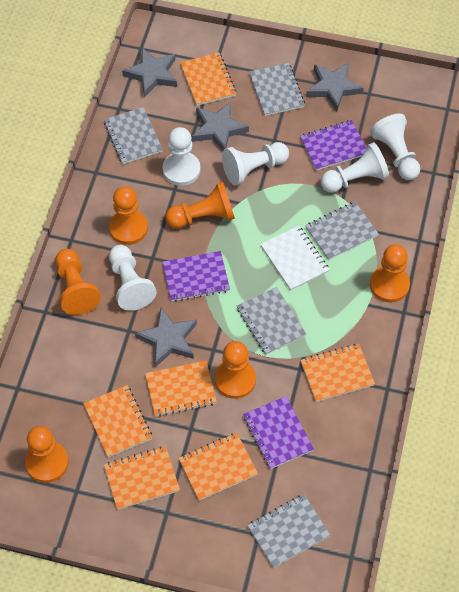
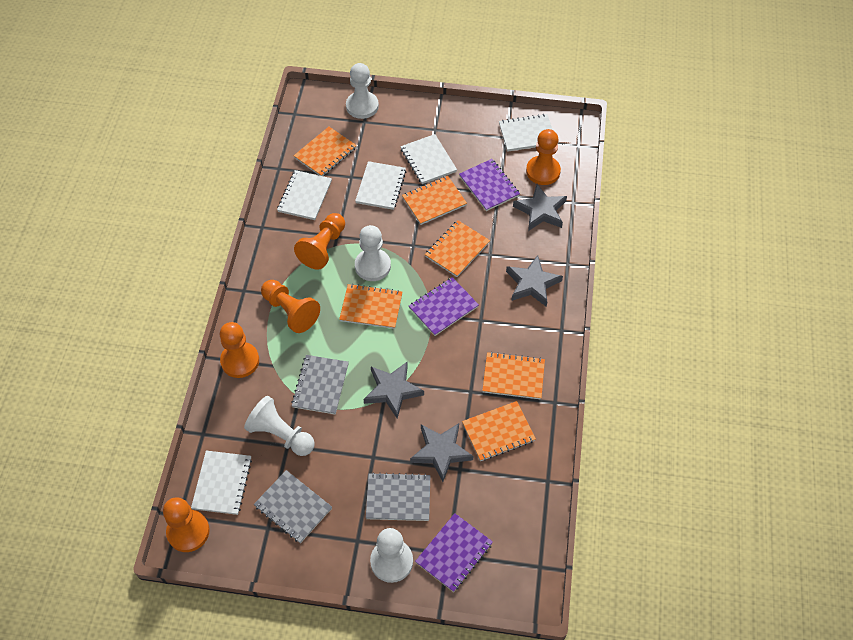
grey notebook: [104,107,163,164] [237,287,306,355] [247,494,330,568] [249,63,305,116] [305,202,379,260] = 5 -> [254,470,332,543] [291,355,349,415] [366,472,430,521] = 3
orange pawn: [25,426,69,483] [55,249,101,315] [109,186,148,245] [165,182,235,228] [215,341,256,399] [370,244,410,303] = 6 -> [163,497,210,552] [220,322,259,378] [261,280,320,333] [294,213,345,270] [526,129,561,185] = 5
white notebook: [260,226,329,290] = 1 -> [191,451,252,515] [277,170,332,220] [355,161,406,210] [400,134,457,184] [499,114,553,152] = 5
white pawn: [109,245,157,311] [163,127,201,186] [222,142,289,186] [321,142,389,193] [370,114,420,180] = 5 -> [244,396,315,456] [346,63,379,119] [355,225,391,281] [370,528,413,583] = 4

